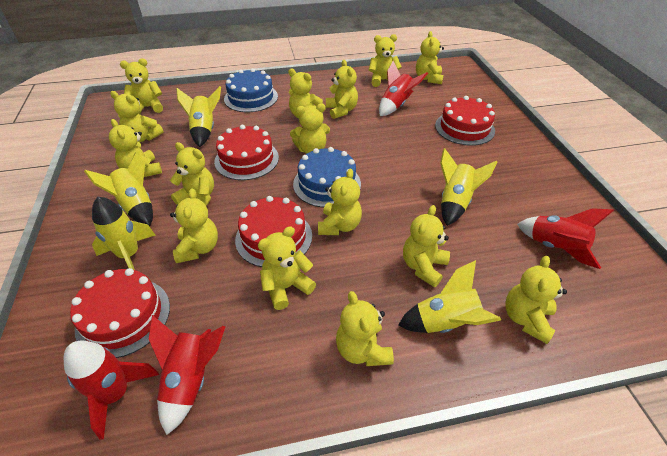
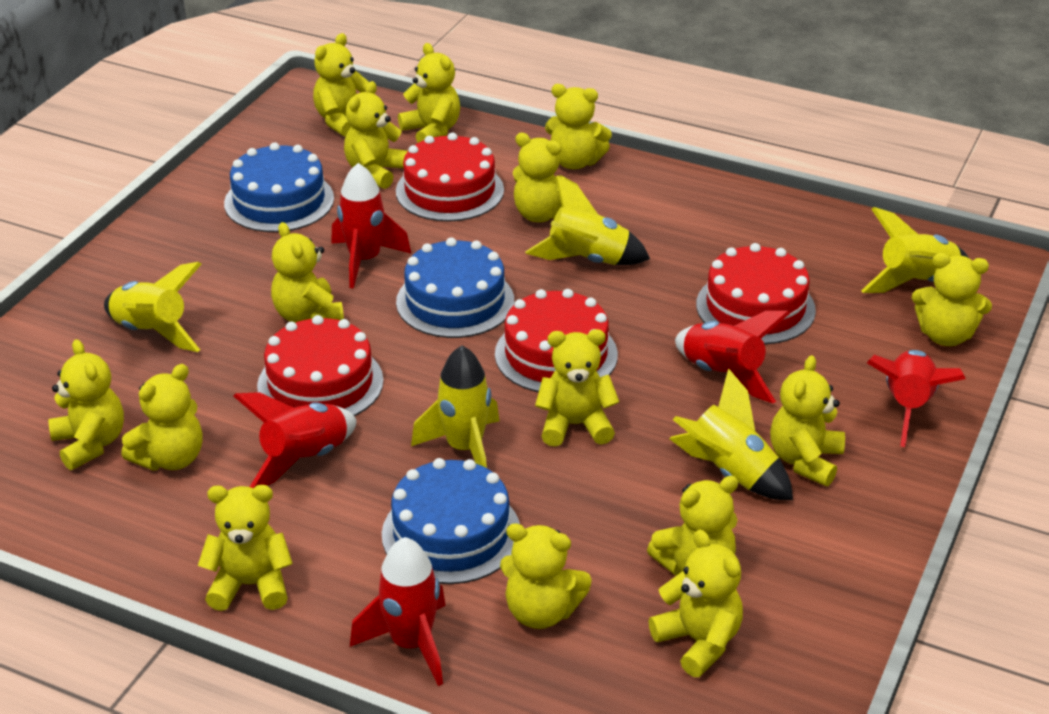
blue cake: [224,68,278,112] [293,147,361,207] = 2 -> [224,142,334,232] [382,458,520,584] [396,237,514,338] = 3
red rocket: [64,341,159,440] [149,315,226,435] [379,61,428,116] [517,208,614,269] = 4 -> [234,392,357,488] [331,163,411,289] [350,537,446,686] [675,311,790,403] [867,350,965,447] = 5

